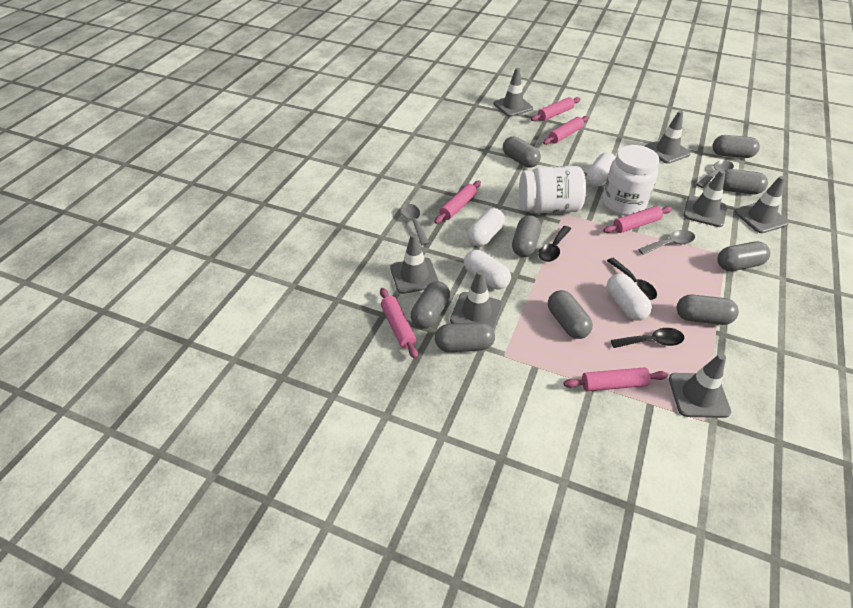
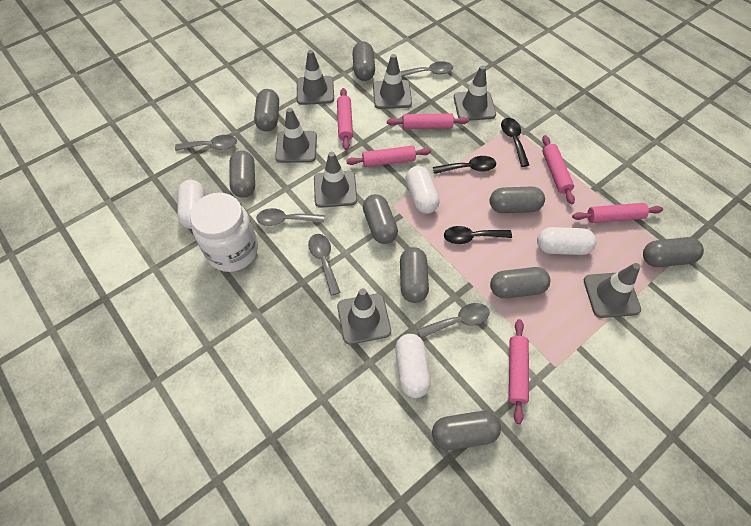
grey spoon: [401,204,429,245] [638,230,695,255] [696,160,734,188] = 3 -> [175,135,237,151] [256,208,324,226] [308,234,341,296] [400,61,453,77] [417,303,490,338] = 5
white jar: [519,166,586,213] [603,145,659,216] = 2 -> [190,193,258,272] = 1

